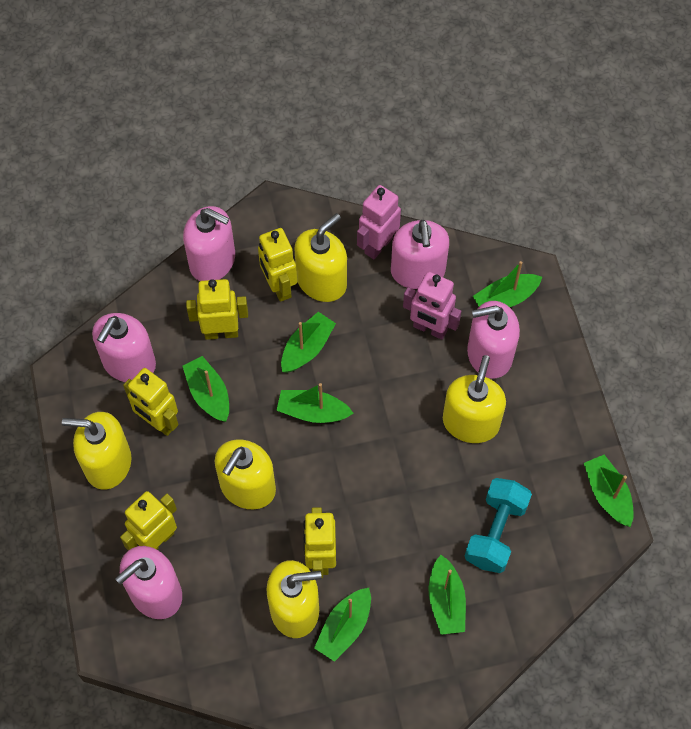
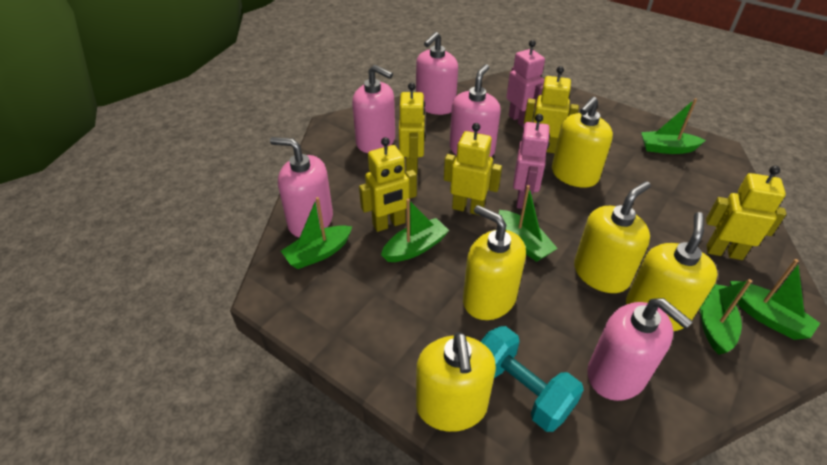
green boat: [182,356,229,422] [276,383,354,423] [281,312,336,373] [314,588,371,662] [429,555,466,635] [473,261,542,307] [584,455,634,527] = 7 -> [281,197,352,269] [381,199,449,262] [499,185,558,262] [641,98,706,154] [700,279,752,355] [730,259,820,340] = 6

